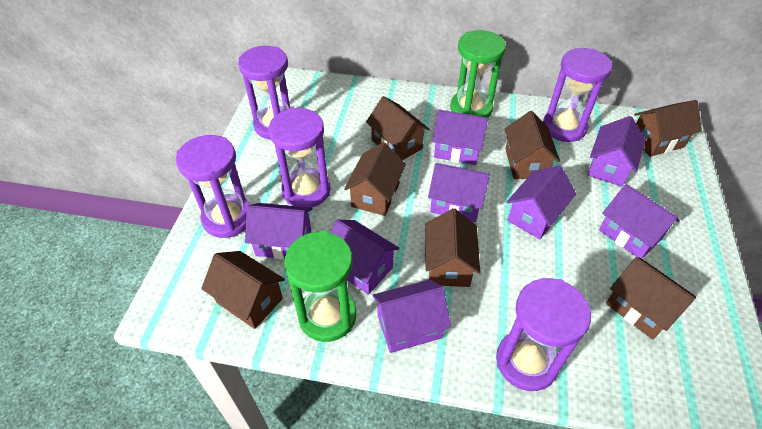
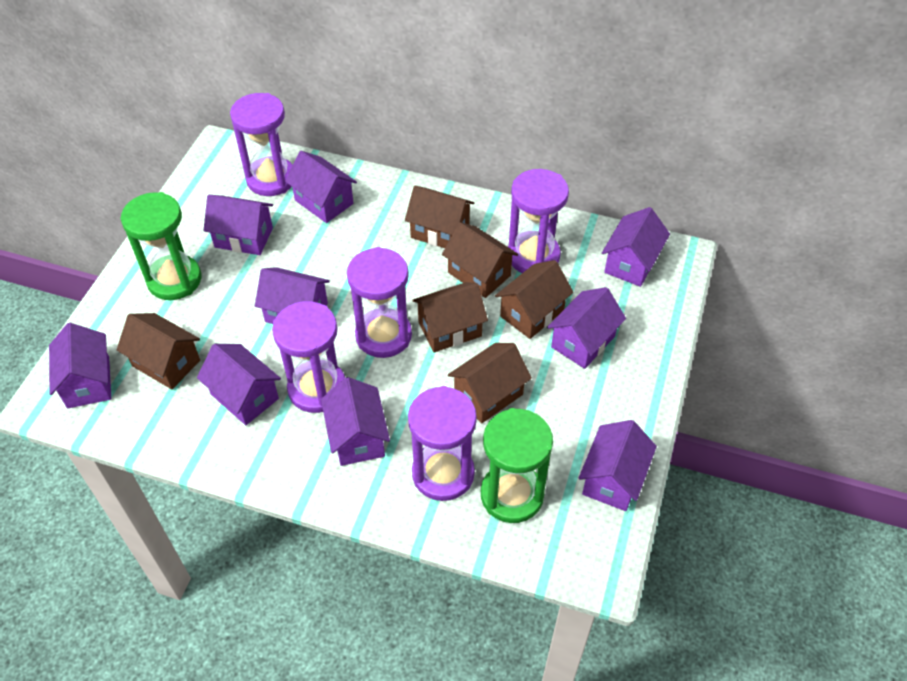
brown house: [201,251,285,329] [344,142,406,216] [366,96,430,160] [426,208,480,287] [505,111,560,179] [606,257,696,340] [634,100,702,157] = 7 -> [117,313,200,389] [405,186,474,248] [412,282,488,353] [442,222,518,298] [448,343,532,423] [495,260,574,339] = 6
purple house: [245,203,312,260] [330,220,400,294] [372,279,451,353] [428,163,490,222] [432,109,488,165] [507,165,576,239] [588,116,645,187] [599,184,680,258] = 8 -> [49,323,111,408] [197,344,281,425] [204,195,273,255] [255,267,330,324] [285,151,357,223] [321,377,390,466] [547,287,626,369] [579,420,657,511] [602,207,670,287] = 9

